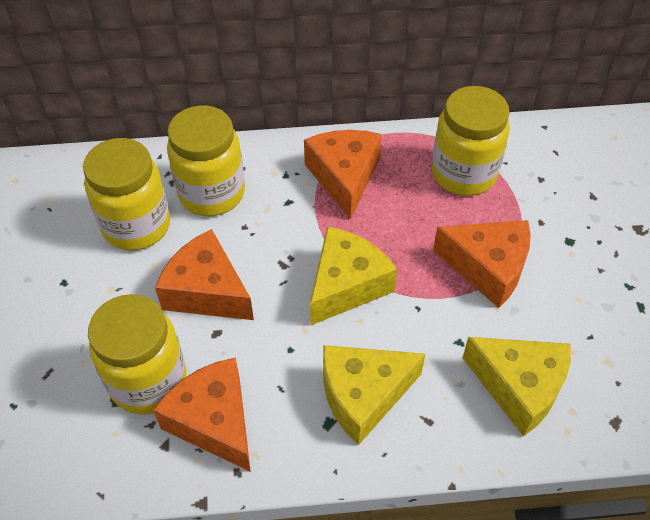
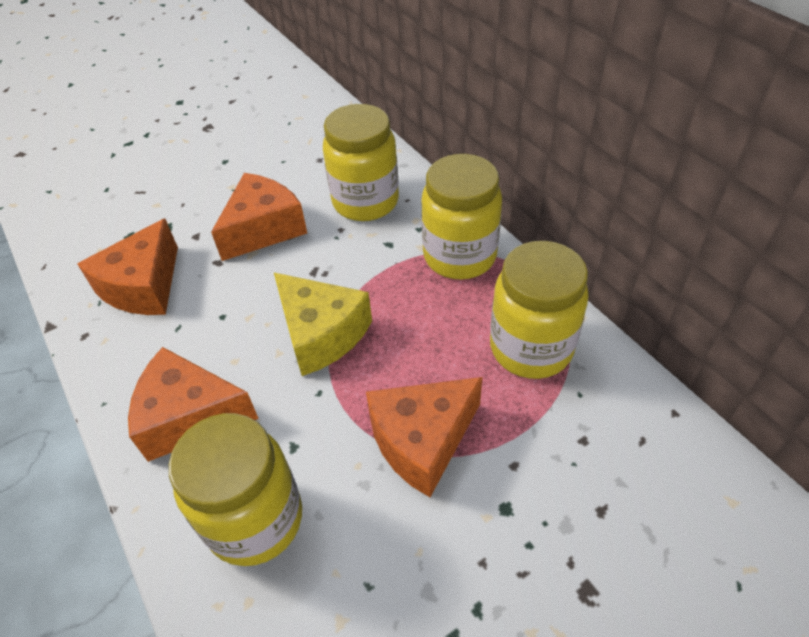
yellow cheese: [310,226,397,325] [323,345,425,445] [463,337,571,437] = 3 -> [274,273,372,376] = 1

